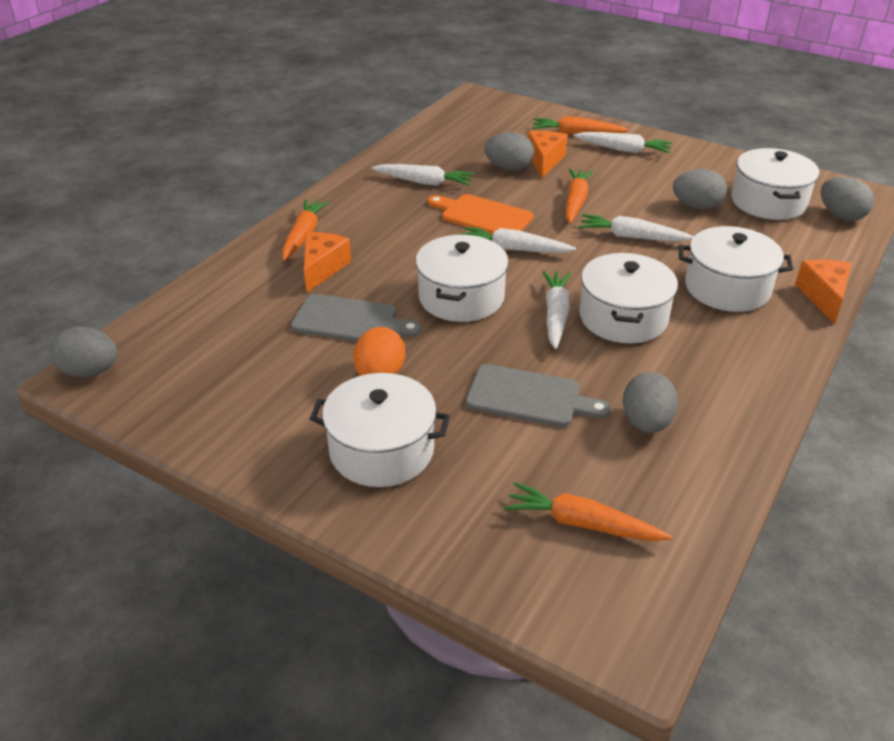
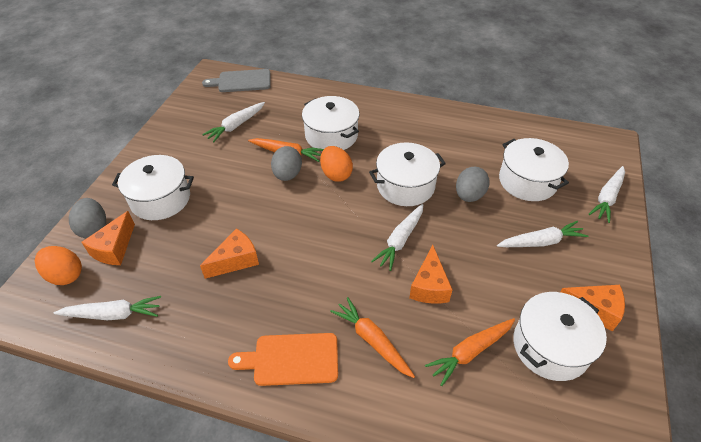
grey cutting board: [291,294,421,342] [466,364,611,427] = 2 -> [202,69,271,92] = 1
grey egg: [50,326,117,377] [484,132,534,171] [623,372,678,433] [673,169,727,210] [821,177,874,221] = 5 -> [69,198,106,238] [271,146,302,181] [456,167,490,202] = 3
orange carrot: [282,199,329,261] [505,482,672,541] [532,116,629,135] [565,168,593,223] = 4 -> [248,138,324,162] [330,297,415,378] [425,318,515,386] = 3
orange cheese: [304,232,351,293] [528,131,567,179] [795,259,852,324] = 3 -> [81,211,135,265] [200,229,259,279] [409,245,453,304] [560,285,625,331] = 4
orange egg: [354,327,405,376] = 1 -> [35,246,82,285] [320,146,353,182] = 2

